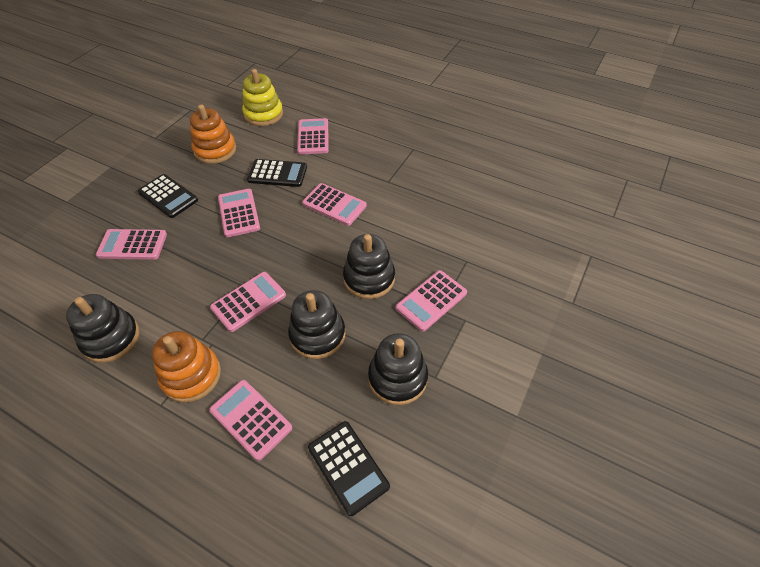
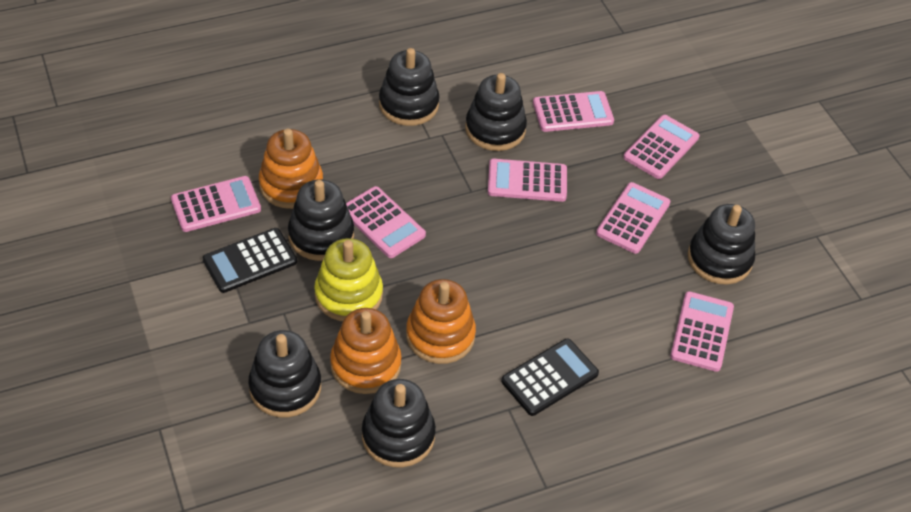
black calculator: [138,174,198,218] [247,159,307,187] [308,421,390,516] = 3 -> [203,228,297,293] [501,339,599,416] = 2
black stacking toy: [66,294,139,363] [288,290,346,359] [343,234,395,299] [368,333,428,405] = 4 -> [248,330,321,417] [288,179,354,261] [362,379,436,467] [379,48,439,126] [465,73,527,151] [688,204,755,285] = 6
orange stacking toy: [152,331,221,403] [190,105,236,164] = 2 -> [259,129,323,209] [330,308,402,394] [406,279,476,364] = 3

